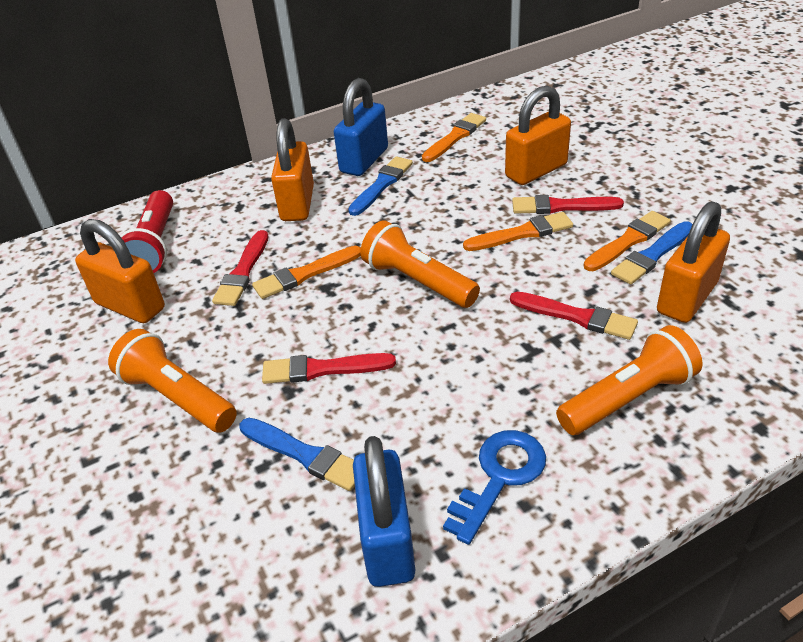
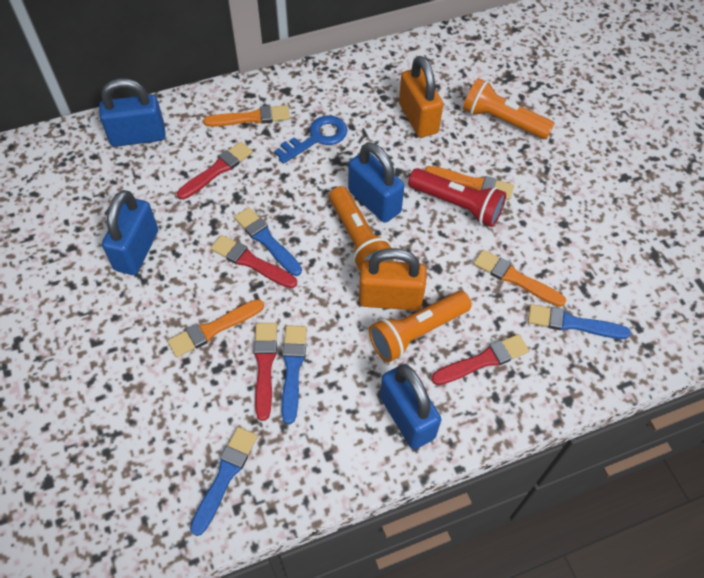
blue brush: [239,418,355,491] [348,156,413,216] [611,221,693,285] = 3 -> [190,427,258,536] [234,207,302,276] [282,325,307,424] [528,304,631,339] = 4
blue padlock: [334,78,388,176] [353,436,415,587] = 2 -> [99,78,165,147] [102,190,158,275] [348,142,404,223] [380,364,441,449] = 4
orange padlock: [75,219,165,323] [271,118,314,221] [505,86,571,185] [657,201,730,323] = 4 -> [359,248,426,310] [399,56,443,138] = 2

